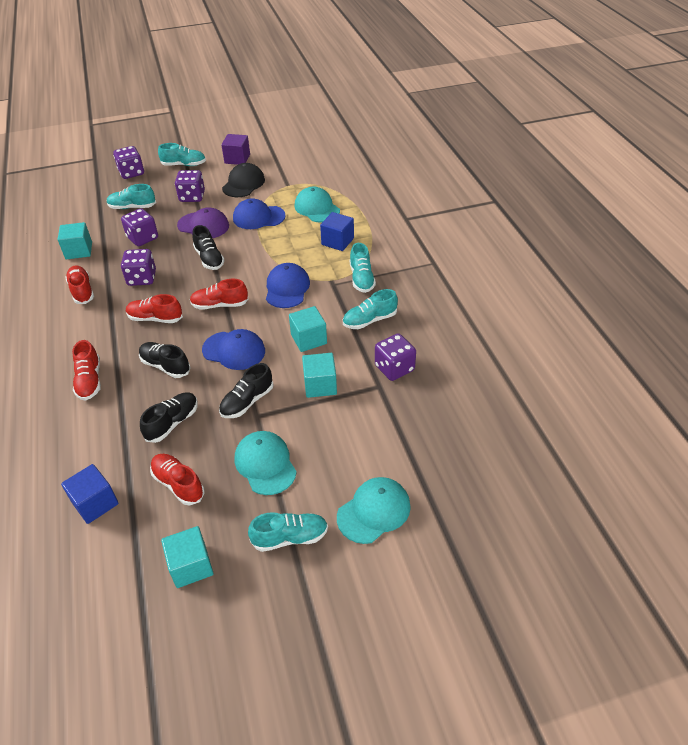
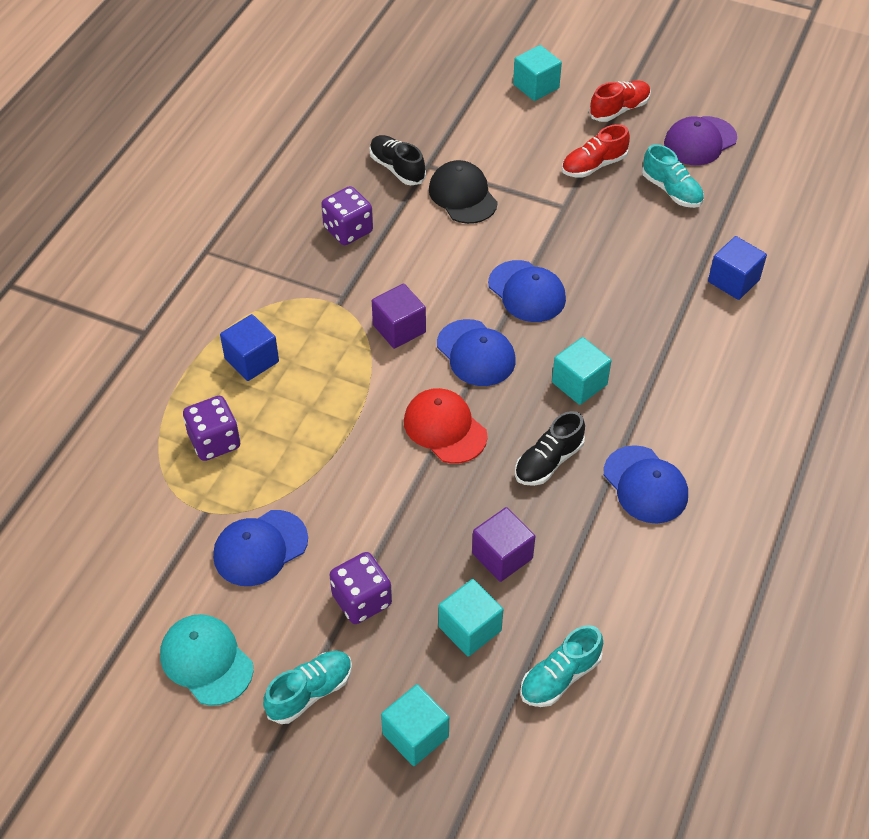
black shoe: [139,342,191,378] [140,392,198,443] [192,225,225,270] [219,363,273,418] = 4 -> [369,135,426,185] [515,411,585,486] = 2
blue cap: [202,329,265,370] [233,198,286,229] [266,263,310,308] = 3 -> [213,510,308,586] [437,319,516,386] [488,260,566,322] [604,445,688,524] = 4
purple cube: [221,134,250,165] = 1 -> [372,284,426,349] [472,507,535,582] = 2
purple dice: [113,146,144,179] [121,208,158,246] [121,249,156,286] [175,170,205,202] [375,333,416,381] = 5 -> [183,396,240,461] [321,186,373,245] [329,552,392,624] = 3
red cap: none = 0 -> [404,388,488,464] = 1
red shoe: [65,266,94,304] [72,340,101,401] [126,294,183,323] [150,454,205,505] [190,279,249,310] = 5 -> [562,124,630,178] [589,80,651,122] = 2
turquoise cap: [235,431,297,495] [294,187,340,222] [337,477,411,544] = 3 -> [160,614,253,706] = 1
turquoise shoe: [107,184,156,209] [158,143,206,166] [248,512,328,552] [343,289,398,329] [350,243,376,293] = 5 -> [263,651,352,724] [520,625,603,707] [642,144,704,208] = 3

